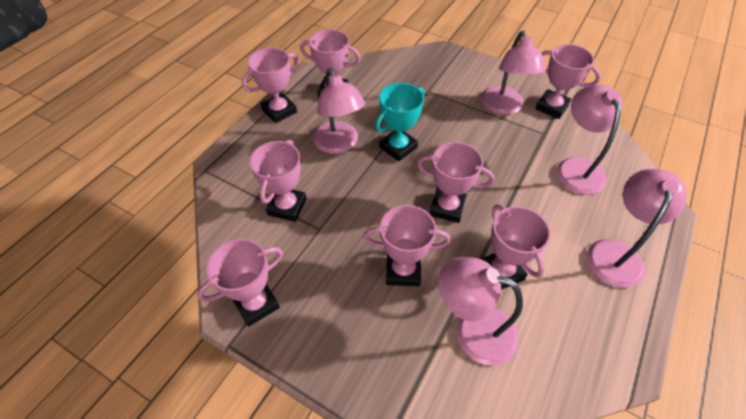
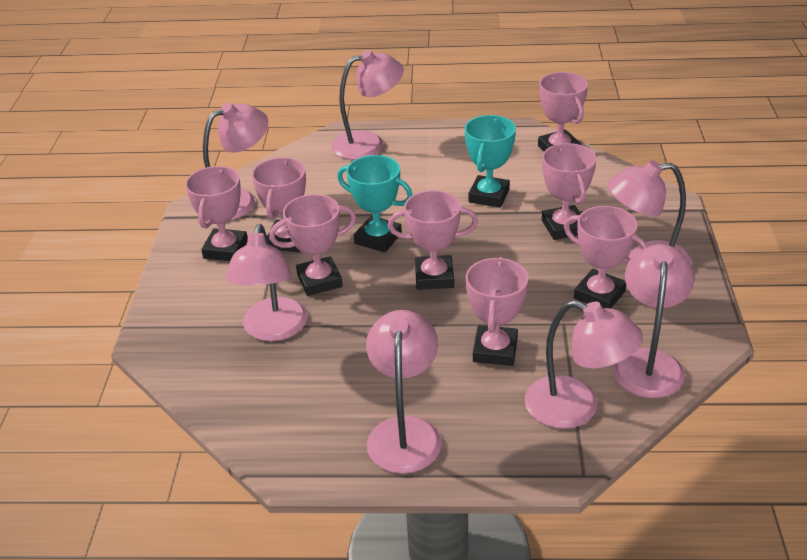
pink lamp: [313,68,365,154] [439,257,523,365] [481,31,546,115] [557,85,622,195] [587,169,687,288] = 5 -> [203,103,268,220] [225,224,307,341] [331,50,404,160] [366,310,442,474] [525,300,643,429] [608,160,693,266] [613,244,695,398] = 7
turquoise trophy: [375,83,425,161] = 1 -> [337,155,412,253] [464,115,516,208] = 2

